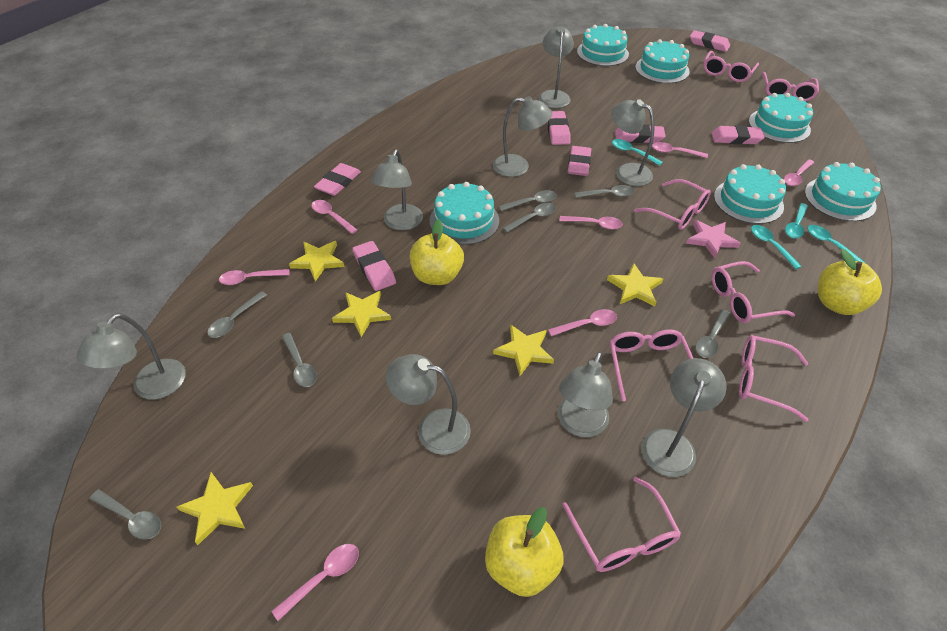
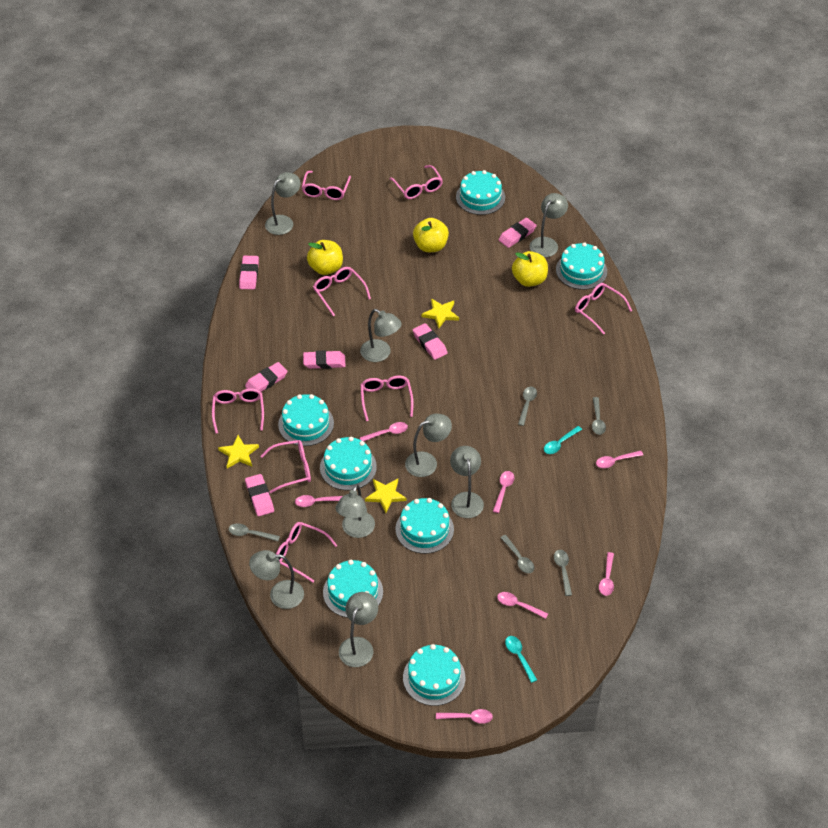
grey spoon: [90,490,161,540] [207,291,267,338] [281,333,317,387] [499,190,557,211] [503,203,556,232] [575,185,634,198] [696,309,730,358] = 7 -> [228,523,280,541] [501,535,534,573] [518,387,537,426] [554,550,572,596] [592,397,606,435] = 5
pink eraser: [314,163,361,196] [352,241,396,291] [547,111,571,145] [568,146,591,176] [615,124,665,143] [690,30,730,52] [711,125,765,144] = 7 -> [239,256,259,289] [245,362,287,392] [245,474,274,516] [303,350,345,369] [413,323,447,360] [499,218,537,248] = 6
pink glasses: [562,477,681,572] [610,330,693,401] [634,179,711,230] [703,51,759,82] [712,261,795,323] [739,335,808,422] [762,72,819,102] = 7 -> [212,388,264,434] [261,440,311,493] [276,522,337,582] [302,171,351,200] [313,267,371,316] [360,375,414,421] [390,165,443,199] [575,283,632,335] = 8
pink star: [686,220,741,258] = 1 -> none = 0
turquoise cake: [429,182,499,245] [577,24,629,66] [635,39,690,84] [714,164,786,224] [749,93,813,143] [805,162,881,221] = 6 -> [278,394,334,446] [320,437,377,490] [323,560,383,618] [396,498,454,554] [403,644,465,706] [456,170,505,215] [556,242,607,290] = 7
turquoise spoon: [612,139,663,166] [751,225,802,269] [785,203,808,238] [808,225,865,263] = 4 -> [505,636,537,683] [544,426,582,454] = 2
yellow star: [177,472,253,545] [289,241,344,281] [332,291,391,337] [493,324,554,376] [607,263,663,306] = 5 -> [218,435,259,469] [365,479,407,513] [421,299,459,328] = 3

